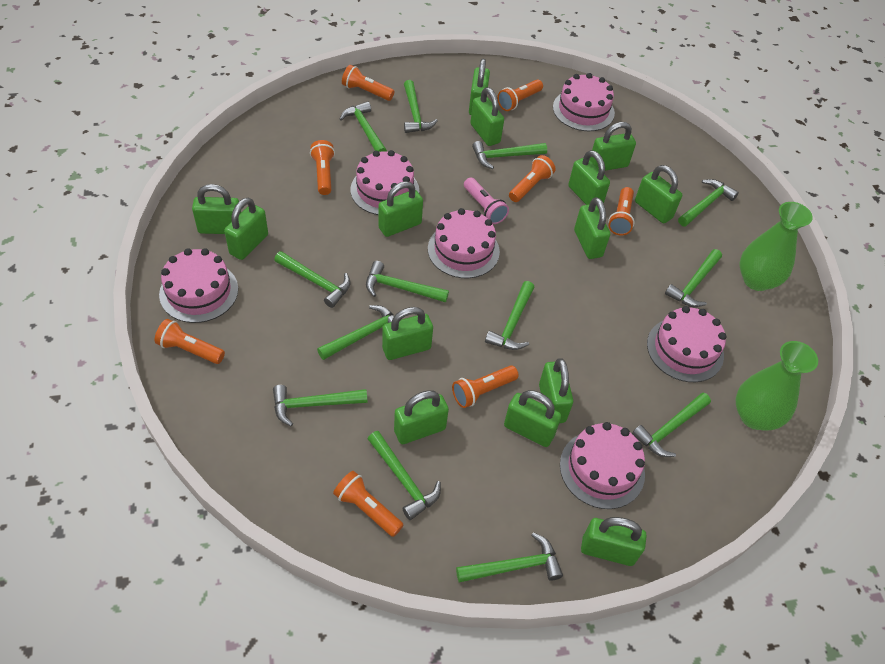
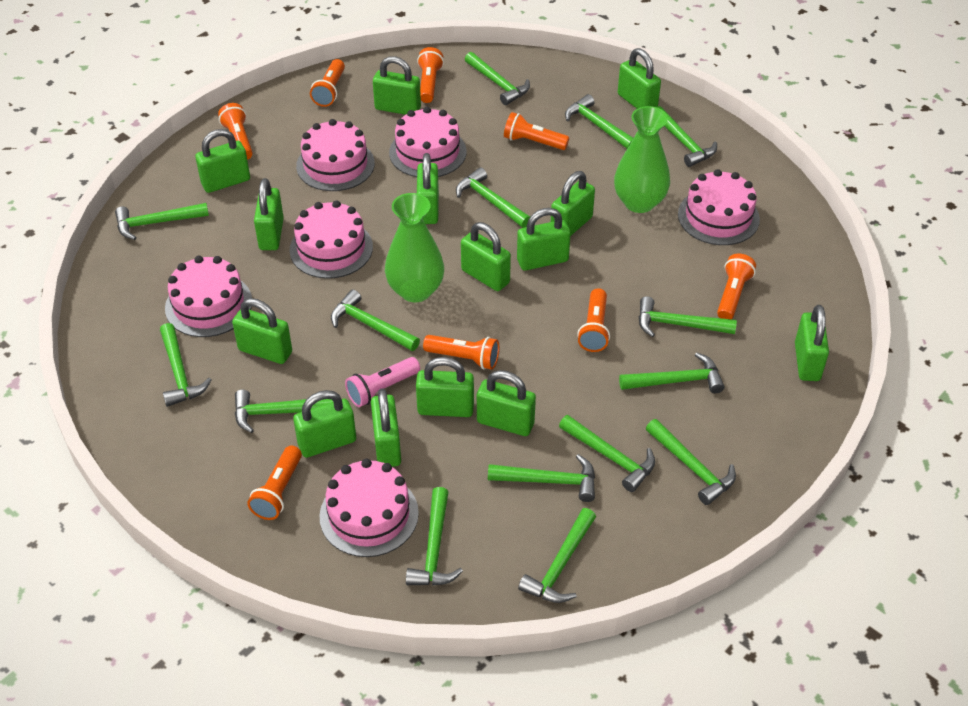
green hammer: [273,385,367,426] [274,251,351,308] [317,305,394,360] [340,101,387,152] [366,261,449,303] [368,431,441,520] [404,80,438,133] [456,532,563,583] [472,141,547,169] [485,281,534,350] [632,392,711,457] [665,249,722,307] [678,179,739,227] = 13 -> [115,203,209,240] [160,323,212,407] [235,390,333,433] [331,290,420,351] [406,487,463,585] [456,167,530,228] [465,52,530,105] [488,454,595,502] [518,508,596,603] [559,415,655,492] [565,94,633,148] [619,352,725,393] [638,296,737,337] [646,419,736,505] [657,106,717,167] = 15

